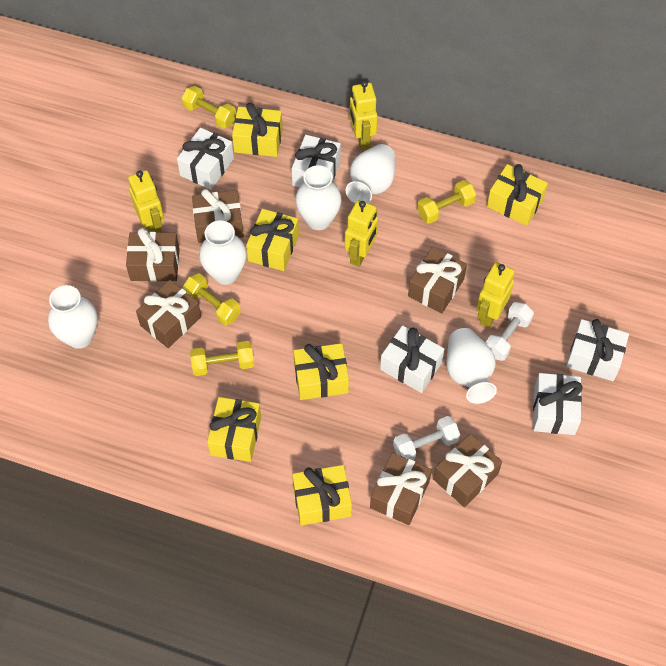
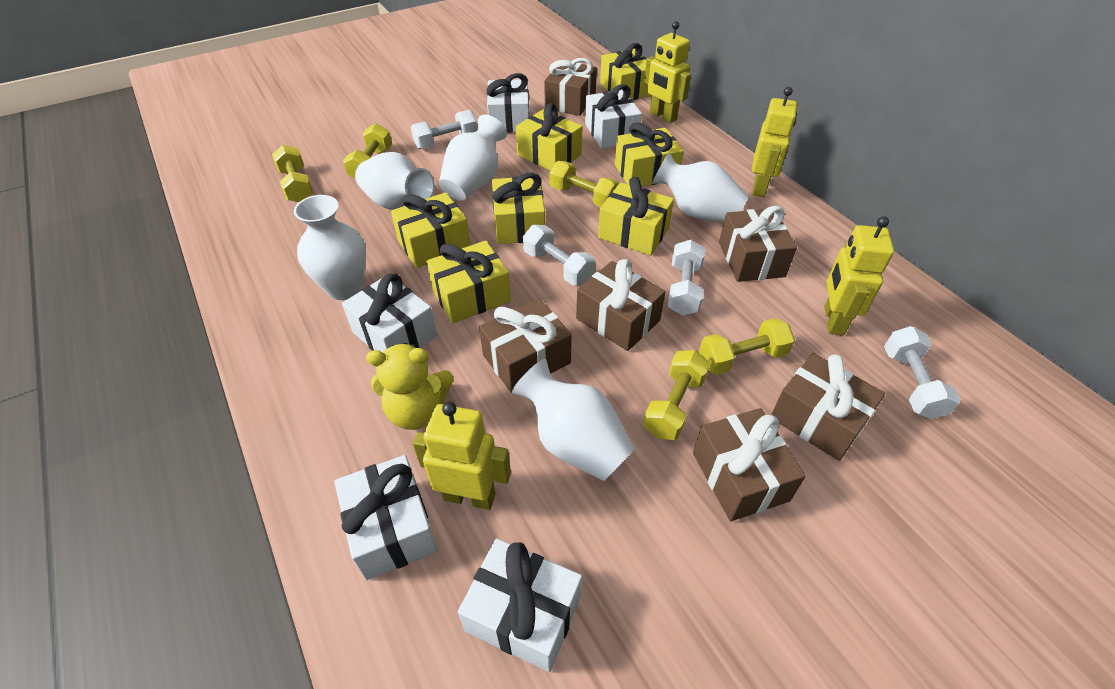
white dumbbell: [393,416,460,460] [485,302,534,361] = 2 -> [411,110,478,149] [523,225,595,285] [668,240,705,316] [884,326,961,419] = 4
yellow dumbbell: [182,86,236,129] [183,273,241,325] [190,341,254,376] [417,180,476,224] = 4 -> [272,145,313,202] [343,124,392,179] [550,161,619,207] [643,350,710,440] [699,318,795,375] = 5
yellow gift: [207,397,261,462] [232,102,283,157] [246,209,299,271] [292,465,352,526] [293,343,349,400] [487,164,548,226] = 6 -> [391,192,470,268] [427,241,511,323] [492,173,545,244] [516,103,582,171] [598,177,674,256] [600,43,651,100] [615,122,683,187] = 7
yellow teddy bear: none = 0 -> [366,343,453,430] = 1

